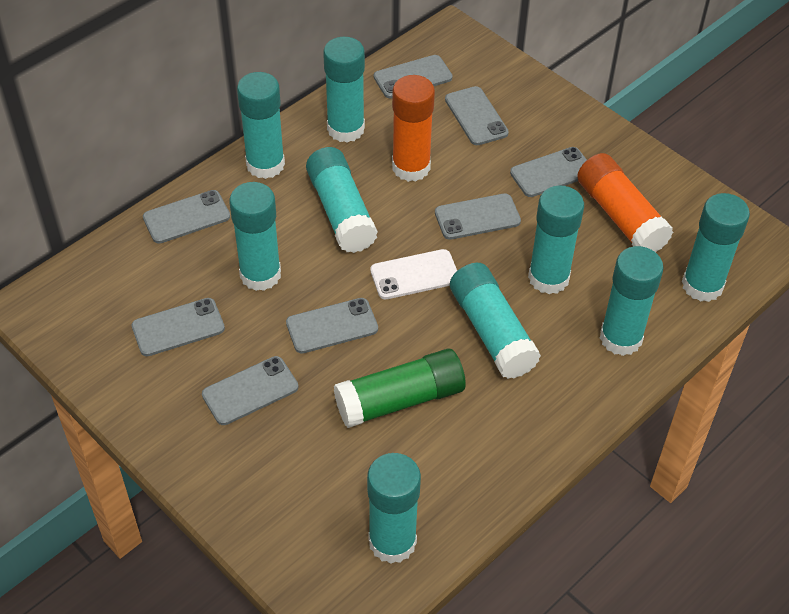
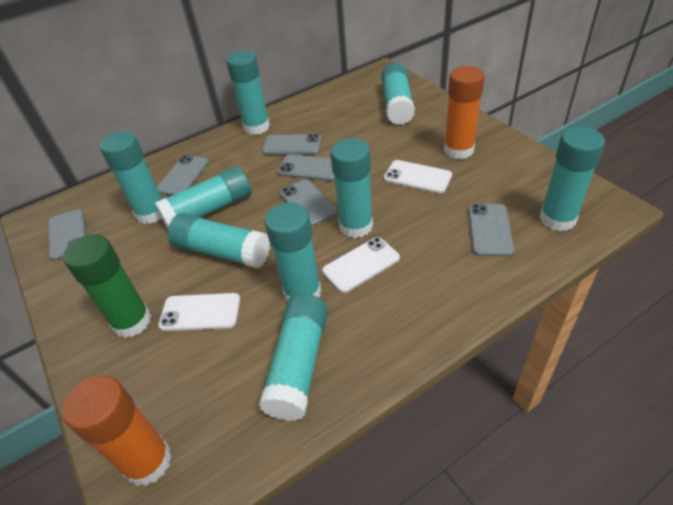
grey phone: [131,298,225,356] [143,190,230,244] [202,356,299,425] [286,298,378,354] [374,55,453,99] [435,193,521,240] [445,86,509,145] [510,147,587,197] = 8 -> [48,209,86,261] [157,155,209,196] [262,134,322,155] [278,154,335,181] [280,179,337,227] [469,204,514,256] = 6
white phone: [370,249,457,299] = 1 -> [158,293,240,331] [322,237,400,293] [384,160,452,194] = 3

